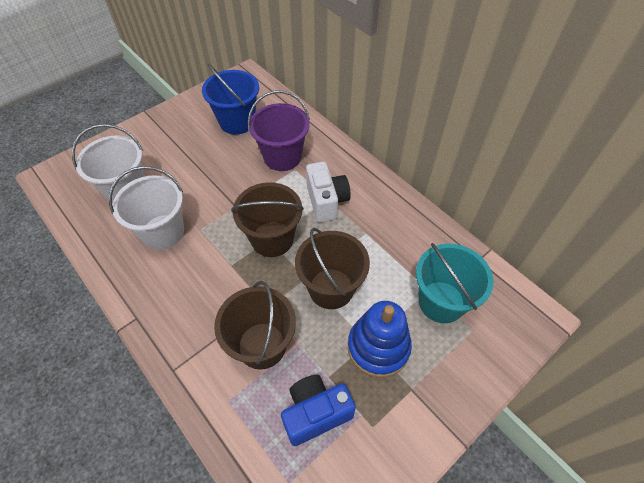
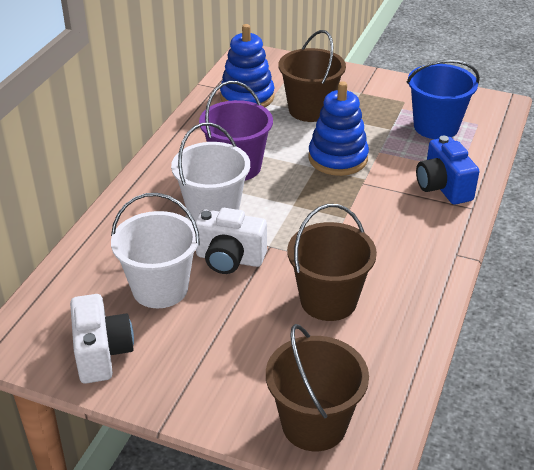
blue stacking toy: [348,301,412,378] = 1 -> [220,24,275,107] [308,81,369,176] = 2
turquoise bucket: [416,243,494,323] = 1 -> none = 0
white camera: [306,162,351,222] = 1 -> [70,294,134,383] [196,208,267,274] = 2

